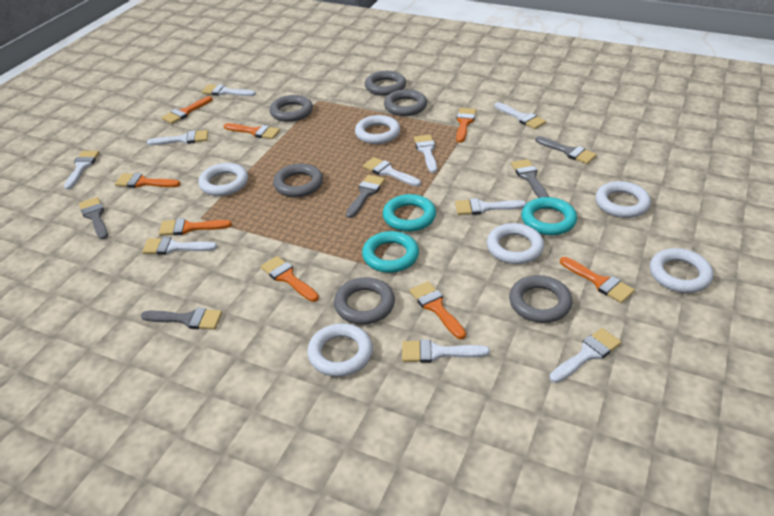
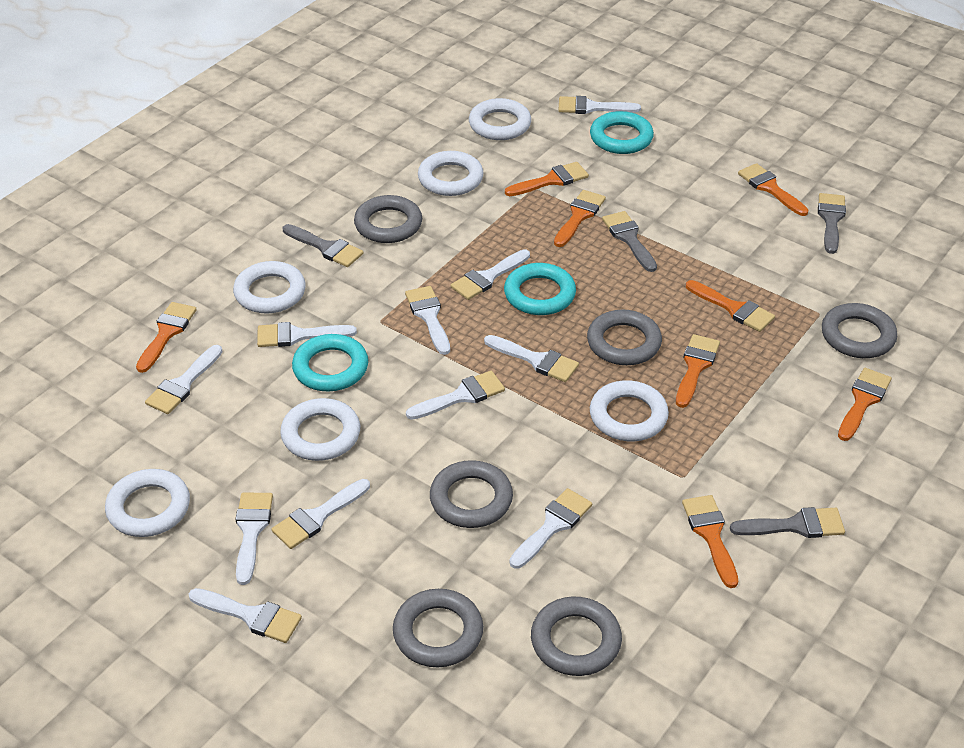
grey brush: [79,197,108,239] [140,308,222,330] [346,175,385,218] [511,159,549,198] [535,136,597,164] = 5 -> [283,224,363,267] [602,211,657,272] [730,507,845,538] [818,193,846,254] = 4
white brush: [64,151,100,190] [142,237,217,255] [147,130,208,145] [202,84,256,96] [363,157,421,187] [402,339,490,363] [414,135,437,173] [455,198,527,215] [494,102,546,129] [550,328,621,383] = 10 -> [145,345,223,414] [189,588,302,643] [235,493,273,585] [257,322,357,347] [271,479,370,549] [405,286,450,355] [406,371,505,420] [451,249,530,300] [484,335,579,382] [509,488,592,569] [558,96,641,114] = 11

